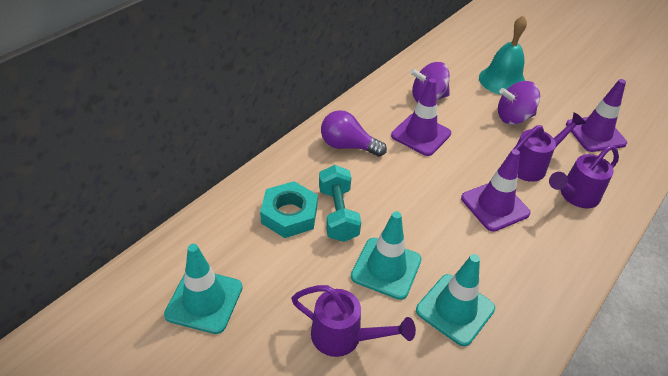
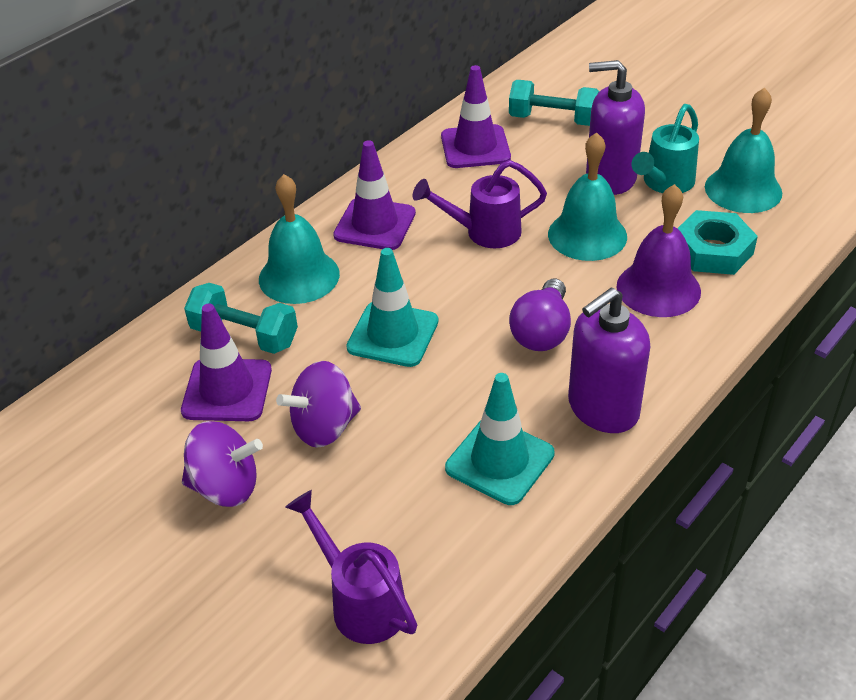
purple bell: none = 0 -> [616,184,701,317] = 1
purple soap dispenser: none = 0 -> [568,287,650,433] [586,60,645,195] = 2
purple watering can: [291,285,416,357] [509,112,586,182] [549,145,619,208] = 3 -> [285,490,417,644] [413,160,547,248] = 2
turquoise bell: [479,15,527,95] = 1 -> [259,174,340,304] [548,132,627,261] [705,87,782,213] = 3
turquoise dumbbell: [319,165,361,242] = 1 -> [184,283,298,354] [509,80,600,126] = 2
turquoise traffic cone: [164,244,243,334] [351,211,422,300] [416,254,495,346] = 3 -> [346,248,438,367] [445,373,555,505] = 2
turquoise watering can: none = 0 -> [632,104,699,193] = 1

